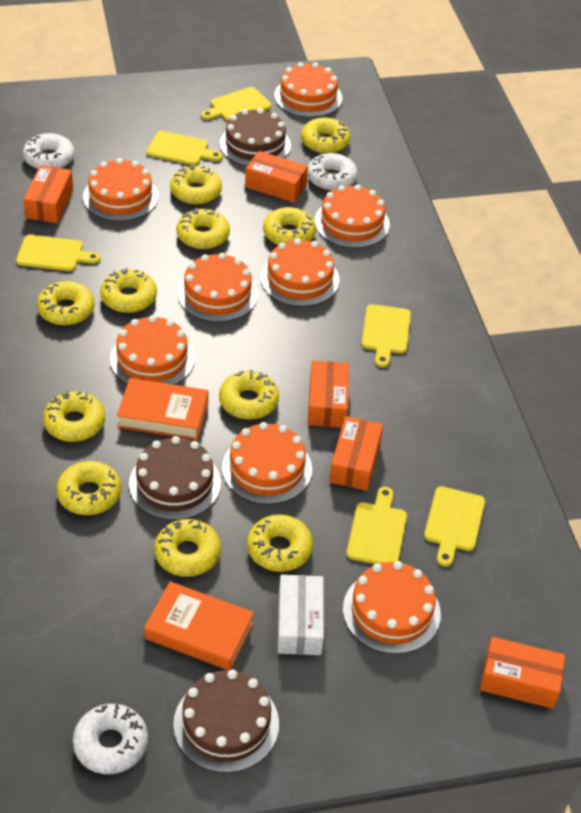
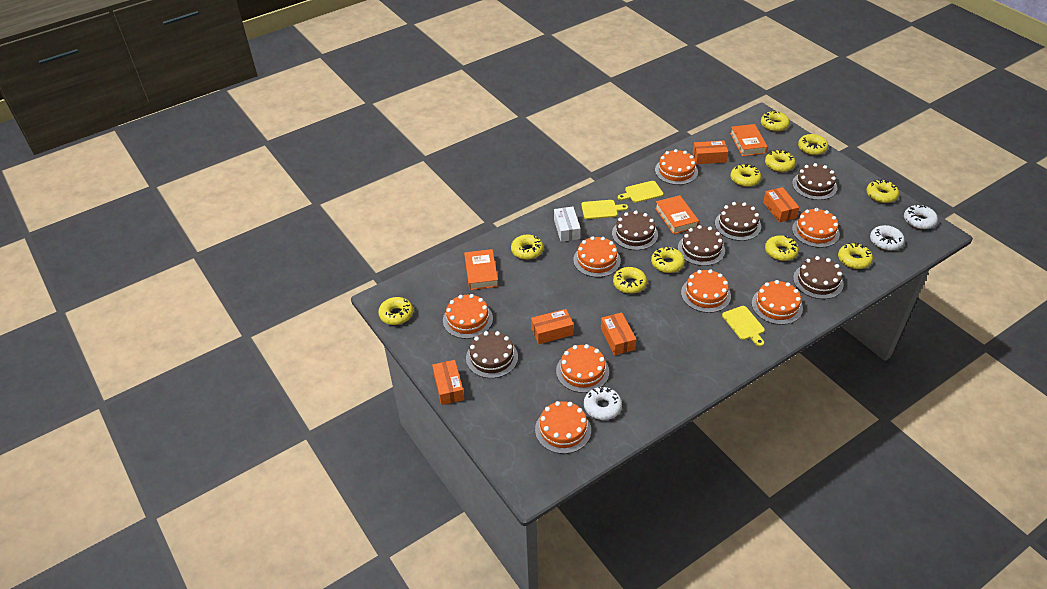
brown cake: [129,436,221,520] [173,669,279,773] [219,108,291,166] = 3 -> [466,331,518,378] [612,211,658,250] [678,225,725,266] [715,202,761,241] [792,163,837,200] [793,256,844,299] = 6
orange book: [117,378,208,440] [144,581,254,670] = 2 -> [464,249,498,290] [655,195,699,234] [730,124,768,156] = 3
yellow cutting board: [16,235,100,271] [147,131,223,165] [201,87,271,121] [347,487,407,564] [362,304,411,367] [424,486,485,567] = 6 -> [581,200,628,219] [618,181,664,203] [722,306,765,347] = 3

